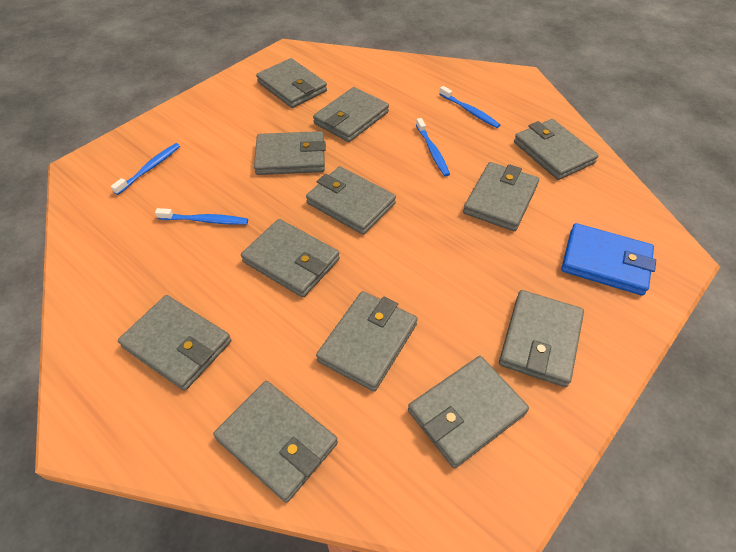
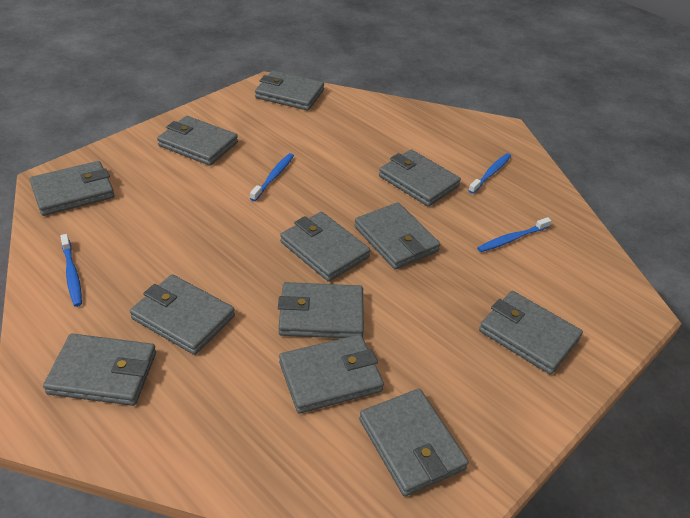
blue wallet: [561,223,656,296] = 1 -> none = 0

